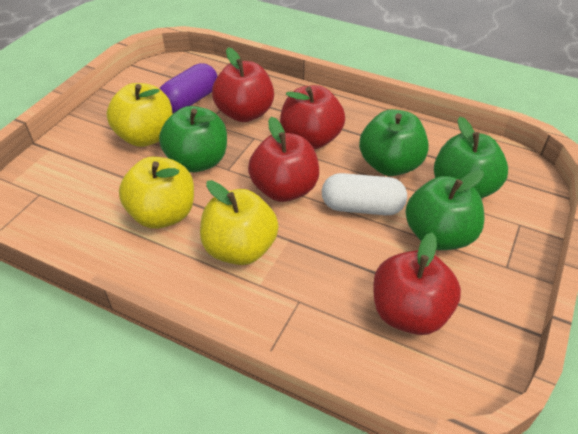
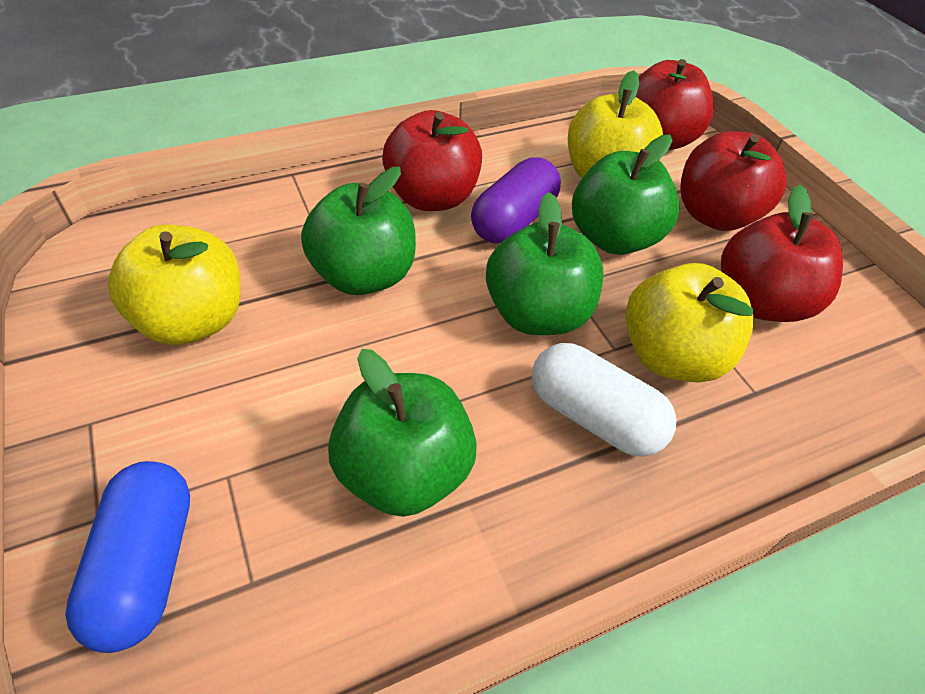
blue capsule: none = 0 -> [65,461,190,653] = 1

